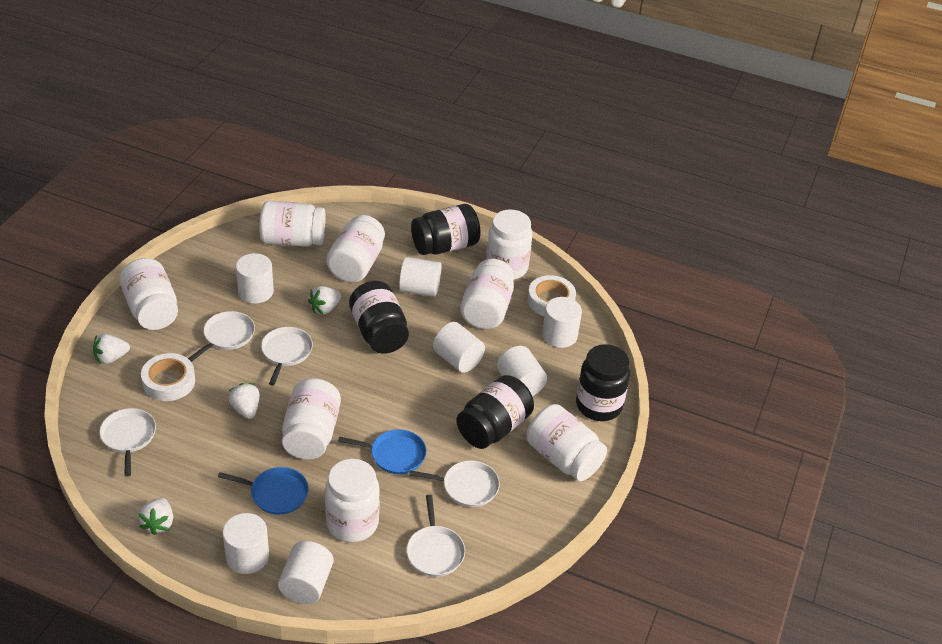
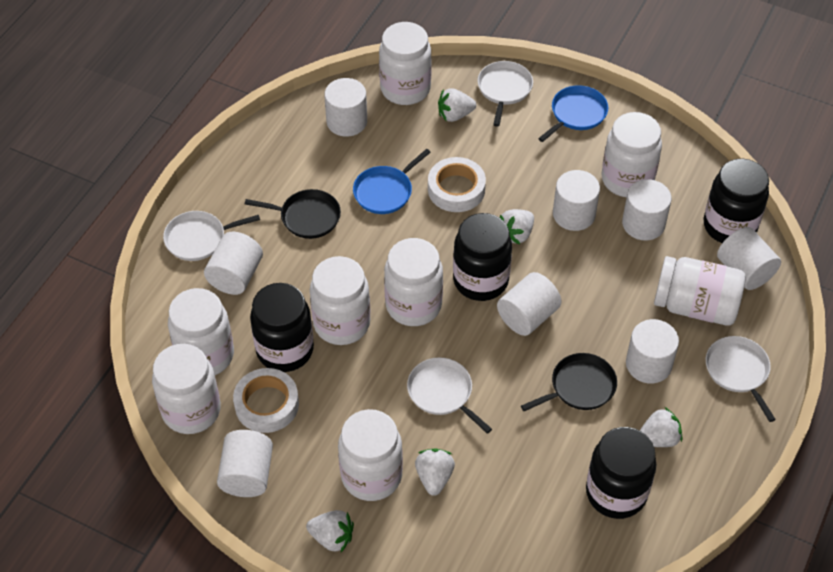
black pan: none = 0 -> [245,189,341,239] [521,353,617,411] = 2
white cylinder: [222,513,269,574] [236,253,274,304] [278,541,334,604] [399,257,441,297] [433,322,485,373] [497,346,547,396] [542,297,582,348] = 7 -> [204,232,263,295] [217,430,273,497] [324,78,367,137] [497,272,562,336] [553,170,600,231] [622,179,672,240] [626,319,679,383] [717,227,781,290] = 8
white pan: [99,408,156,476] [188,311,255,362] [261,327,313,386] [406,495,465,577] [409,461,500,507] = 5 -> [163,211,260,261] [407,357,492,434] [478,61,533,127] [706,336,776,422] = 4
white strawberry: [93,334,130,364] [138,498,173,535] [228,383,260,419] [308,286,341,315] = 4 -> [306,510,354,552] [415,449,455,496] [438,88,476,122] [500,209,534,244] [640,407,682,447] = 5

